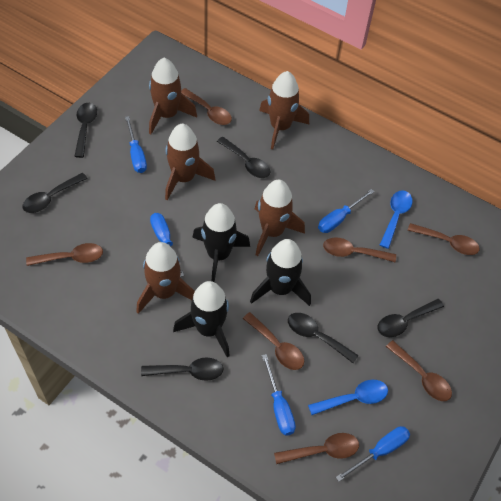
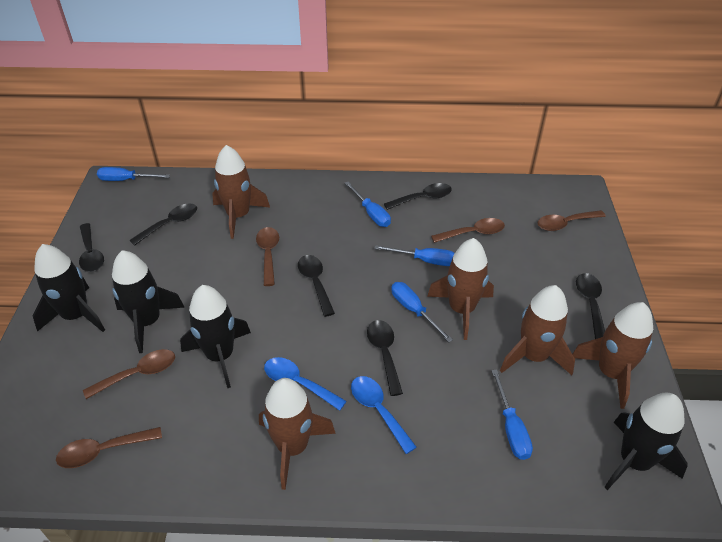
black rocket: [173,281,230,357] [192,203,250,282] [250,239,311,306] = 3 -> [33,244,105,332] [112,250,185,353] [180,285,251,388] [604,393,688,490] = 4
brown spoon: [26,243,103,266] [181,88,232,125] [243,312,304,370] [274,433,359,464] [323,237,396,262] [386,340,452,401] [408,223,479,255] = 7 -> [56,427,162,468] [83,349,175,399] [256,227,279,286] [431,218,505,243] [537,210,606,231] = 5

